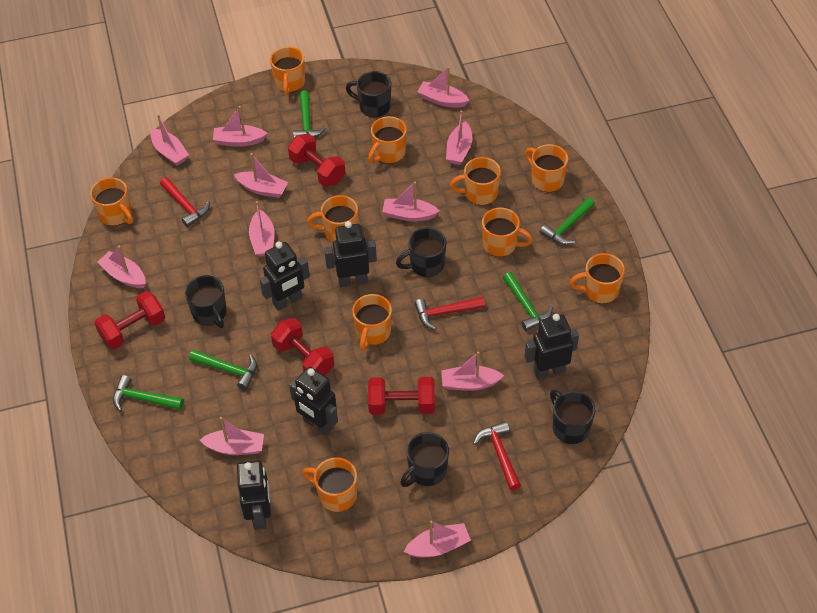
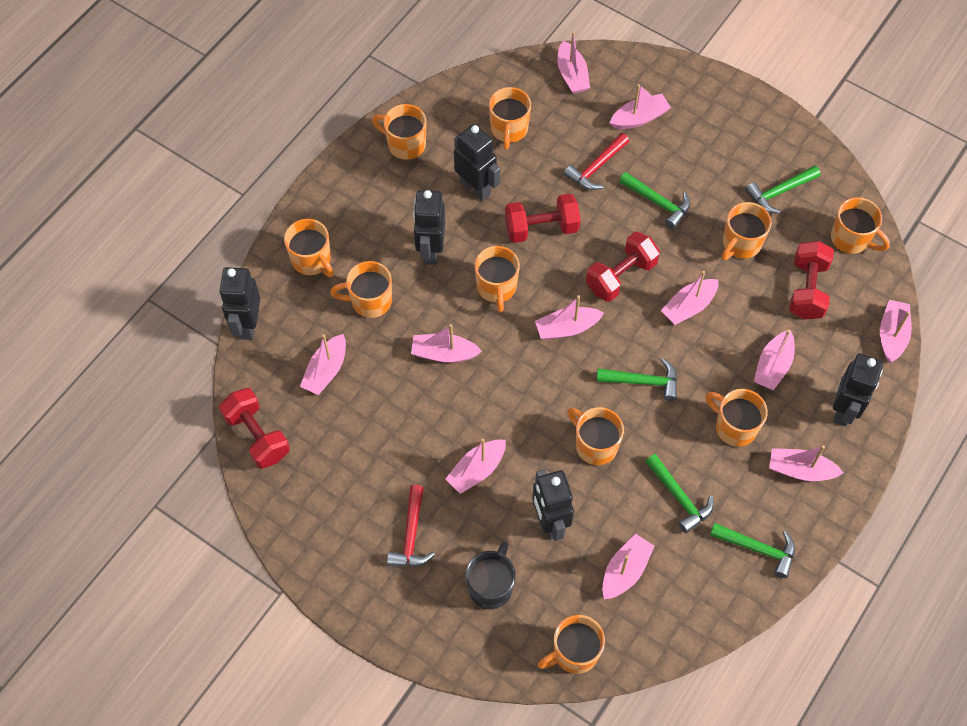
black mug: [185,275,227,328] [346,71,391,117] [396,227,446,277] [400,432,449,487] [550,390,596,444] = 5 -> [465,541,516,609] = 1
red hammer: [160,177,210,227] [414,296,485,330] [473,421,521,490] = 3 -> [387,485,435,567] [564,133,629,190] = 2

